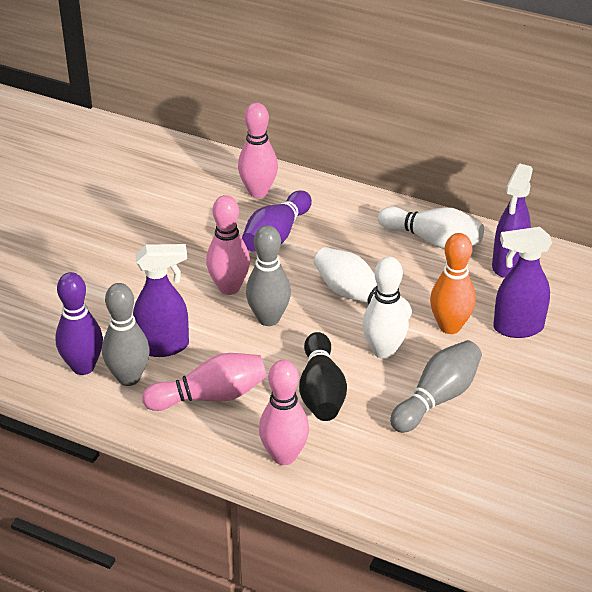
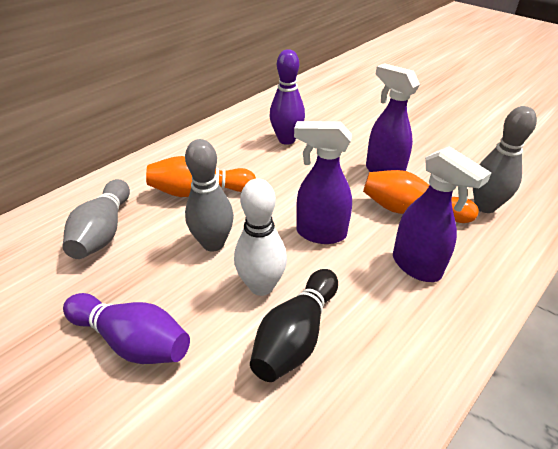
orange bowling pin: [430,233,476,334] = 1 -> [146,156,256,197] [363,170,479,223] = 2
pink bowling pin: [142,353,267,411] [206,195,250,295] [238,103,278,198] [259,360,309,465] = 4 -> none = 0
white bowling pin: [314,247,412,319] [362,257,409,359] [378,206,484,249] = 3 -> [234,178,287,296] = 1

